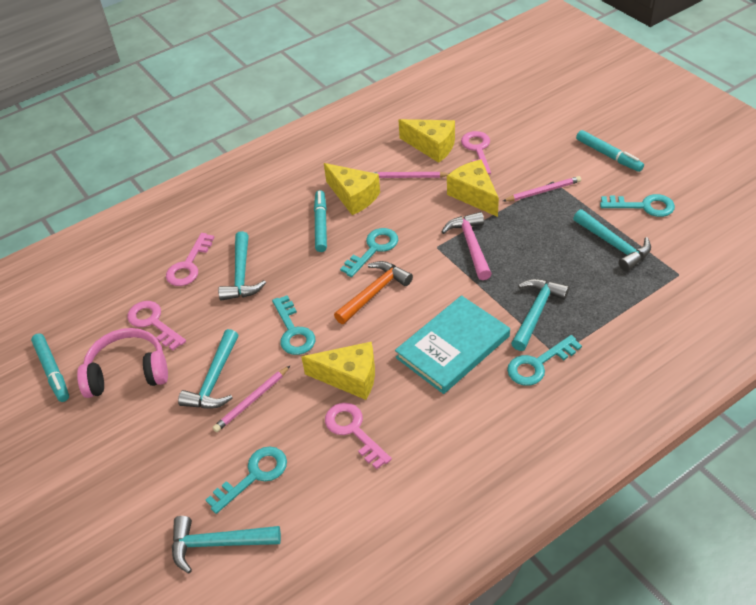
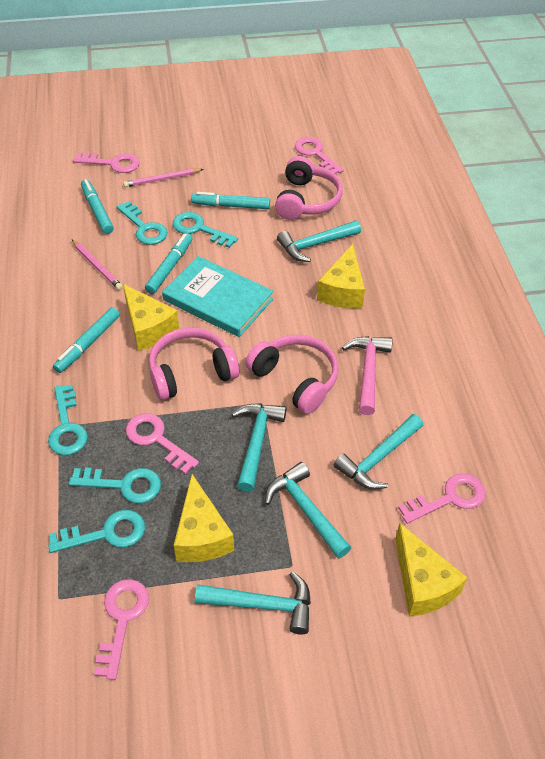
orange hammer: [334,261,413,324] = 1 -> none = 0
pink headphones: [77,328,168,398] = 1 -> [149,328,239,400] [245,334,338,414] [275,156,342,220] = 3
pink key: [127,301,186,350] [166,233,214,286] [325,403,392,470] [461,131,491,175] = 4 -> [73,152,140,173] [94,579,149,680] [126,413,199,474] [295,137,344,174] [398,473,486,524] = 5
pink pencil: [212,366,290,432] [371,172,449,178] [503,176,581,201] = 3 -> [72,240,123,290] [123,168,203,187] = 2
turquoise marker: [31,334,69,402] [314,190,327,252] [576,130,644,172] = 3 -> [53,307,120,373] [81,179,114,234] [145,233,192,294] [191,192,270,209] = 4

